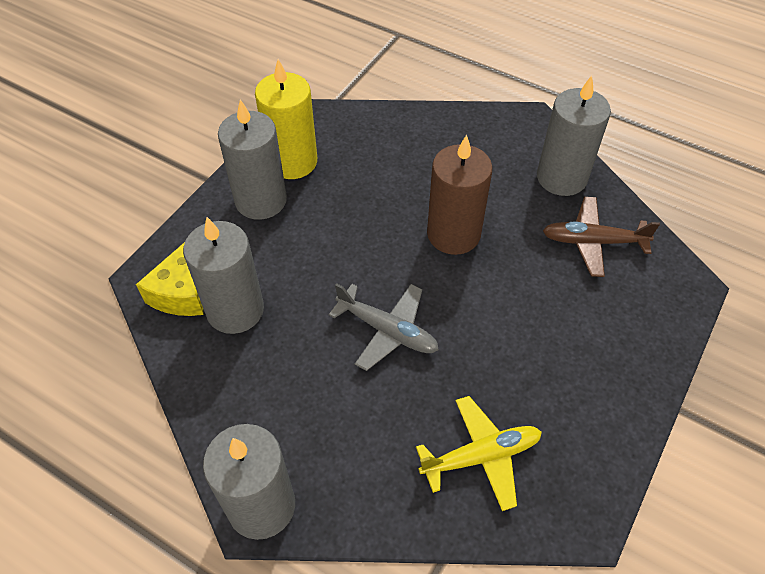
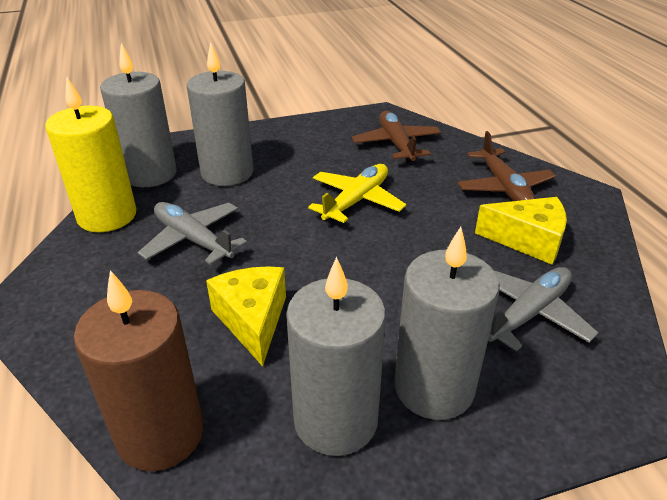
brown plane: [543,197,660,277] = 1 -> [352,111,441,162] [458,131,556,201] = 2
grey plane: [329,283,439,371] = 1 -> [138,202,247,265] [488,267,598,351] = 2
yellow cheese: [136,242,204,316] = 1 -> [206,266,286,366] [475,197,567,264] = 2

